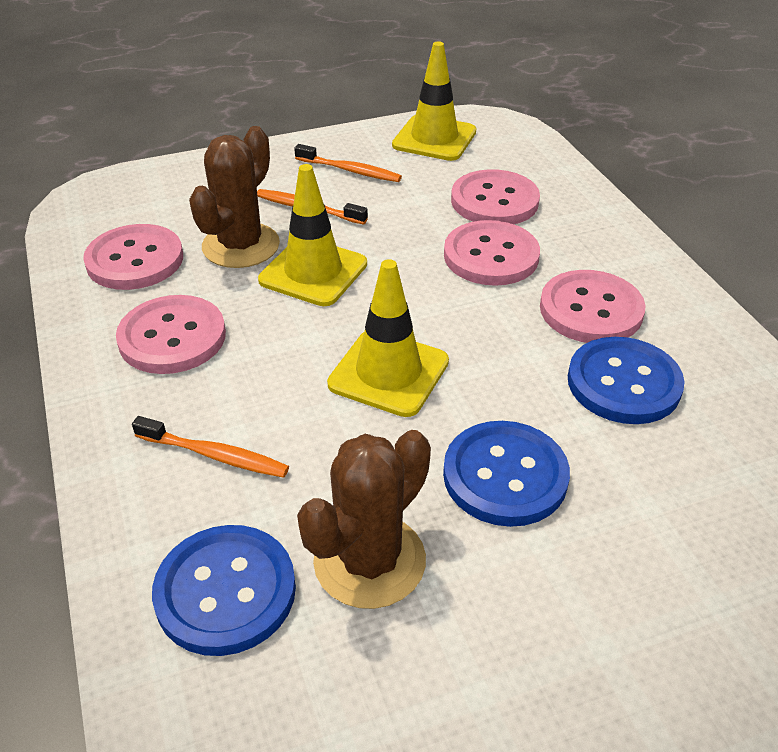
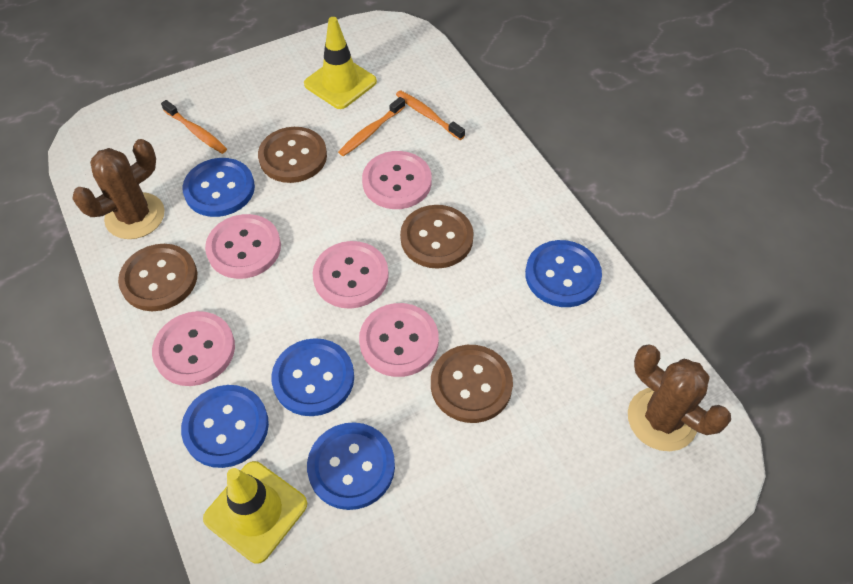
blue button: [152,525,296,656] [443,421,570,527] [568,337,685,424] = 3 -> [181,385,269,468] [182,158,255,217] [271,338,354,416] [307,422,395,510] [525,240,602,307] = 5
brown button: none = 0 -> [118,244,197,311] [258,127,327,183] [400,205,474,269] [431,345,513,423] = 4
yellow traffic cone: [258,164,367,306] [327,259,449,417] [392,41,476,161] = 3 -> [203,461,307,564] [304,17,377,109] = 2

